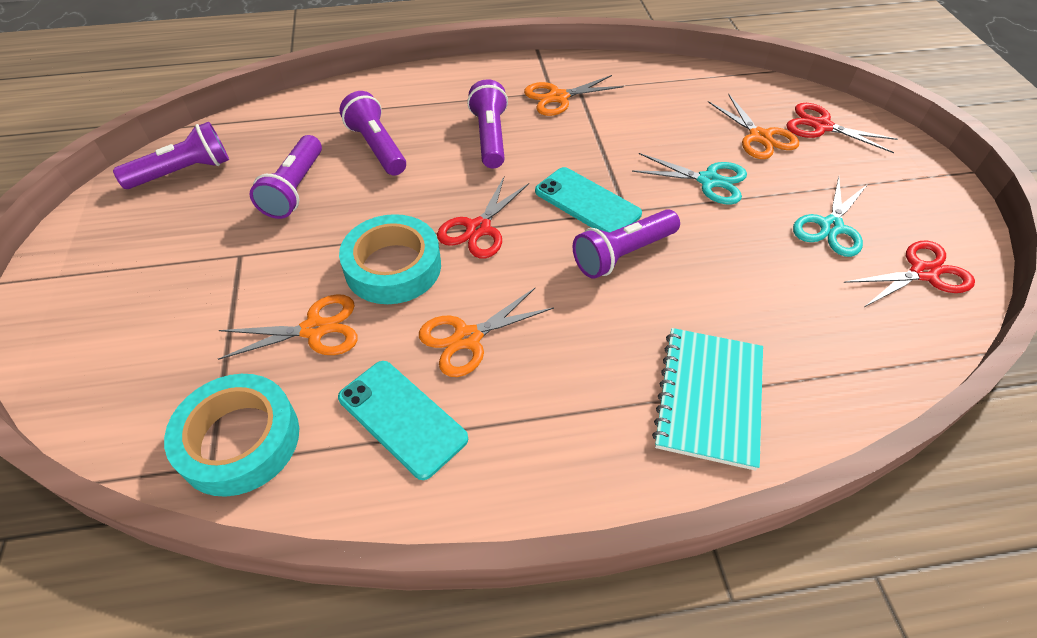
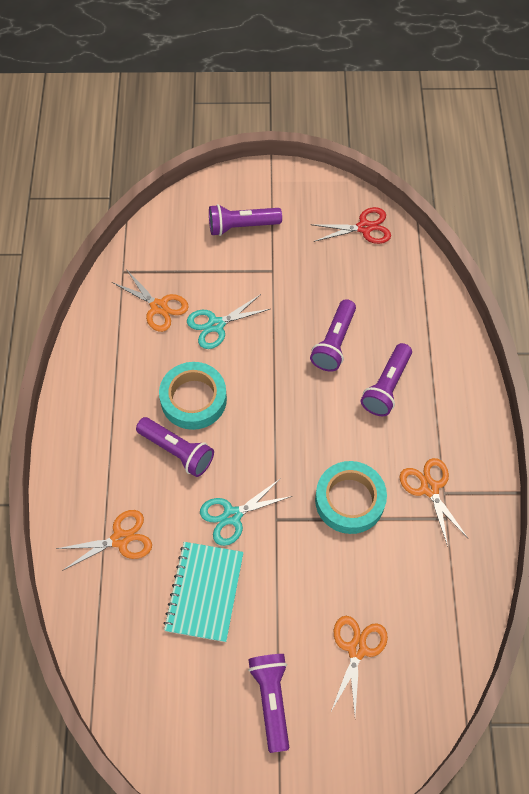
red scissors: [437,177,529,258] [786,103,898,153] [844,241,975,307] = 3 -> [311,207,391,244] = 1
turquoise phone: [338,361,468,480] [535,167,642,233] = 2 -> none = 0

